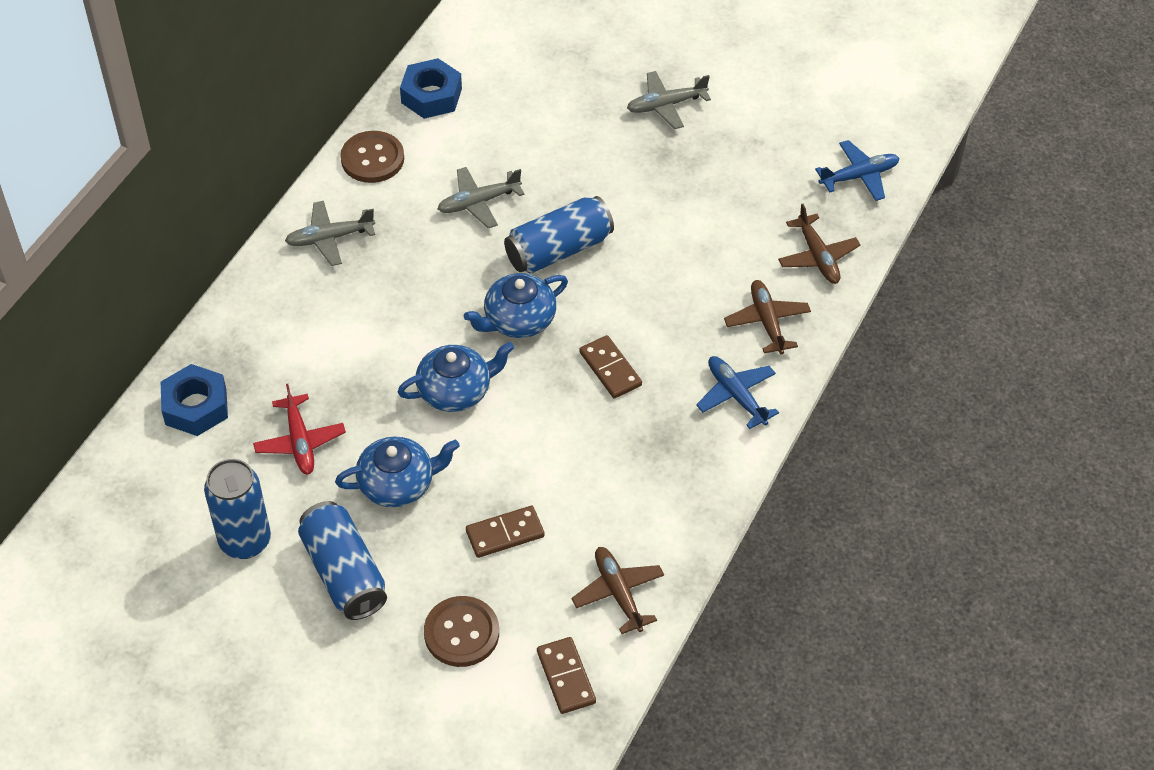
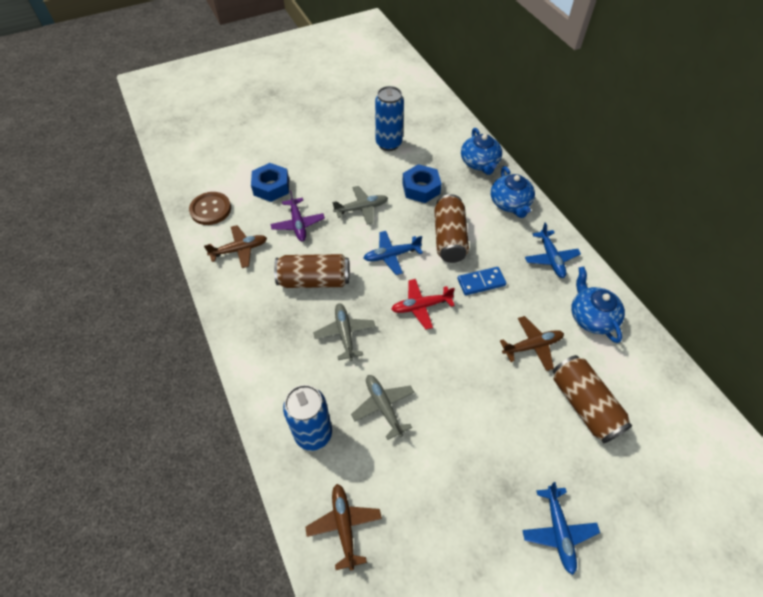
blue can: [204,459,271,559] [298,501,387,620] [504,196,614,274] = 3 -> [283,385,332,451] [375,86,404,151] = 2
blue domino: none = 0 -> [457,267,507,295] = 1
blue plane: [696,356,779,429] [815,140,900,201] = 2 -> [364,231,423,275] [522,482,600,575] [525,222,581,278] = 3
brown button: [340,131,404,183] [424,596,499,667] = 2 -> [189,192,231,225] = 1
brown can: none = 0 -> [274,254,349,288] [434,194,469,263] [553,355,632,444] = 3
brown domino: [466,506,545,558] [537,637,596,714] [580,335,642,399] = 3 -> none = 0
purple plane: none = 0 -> [270,190,325,241] = 1

